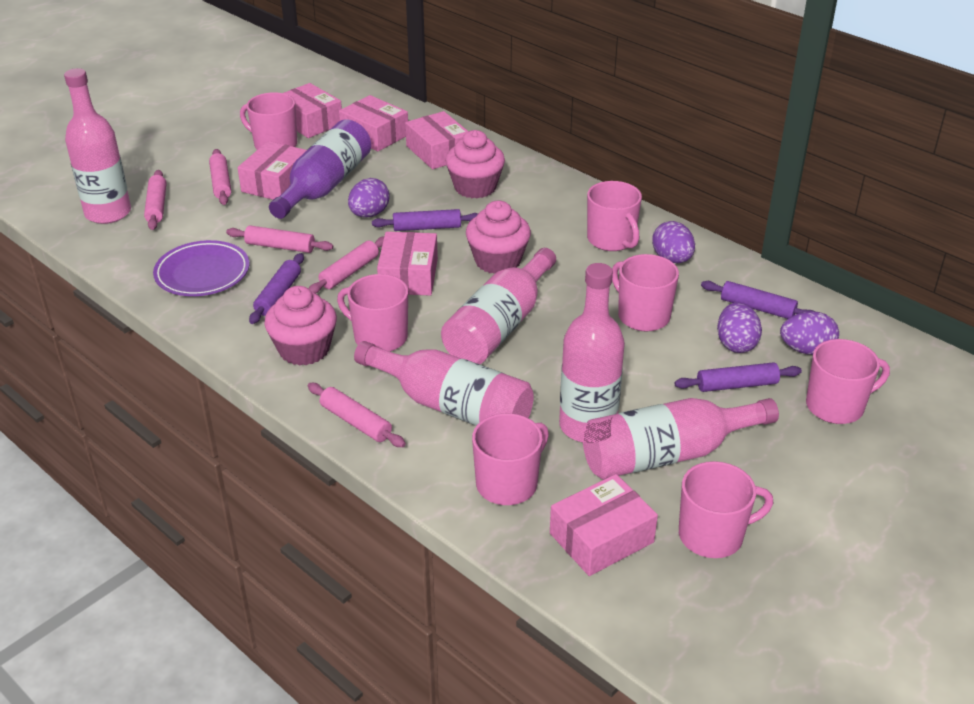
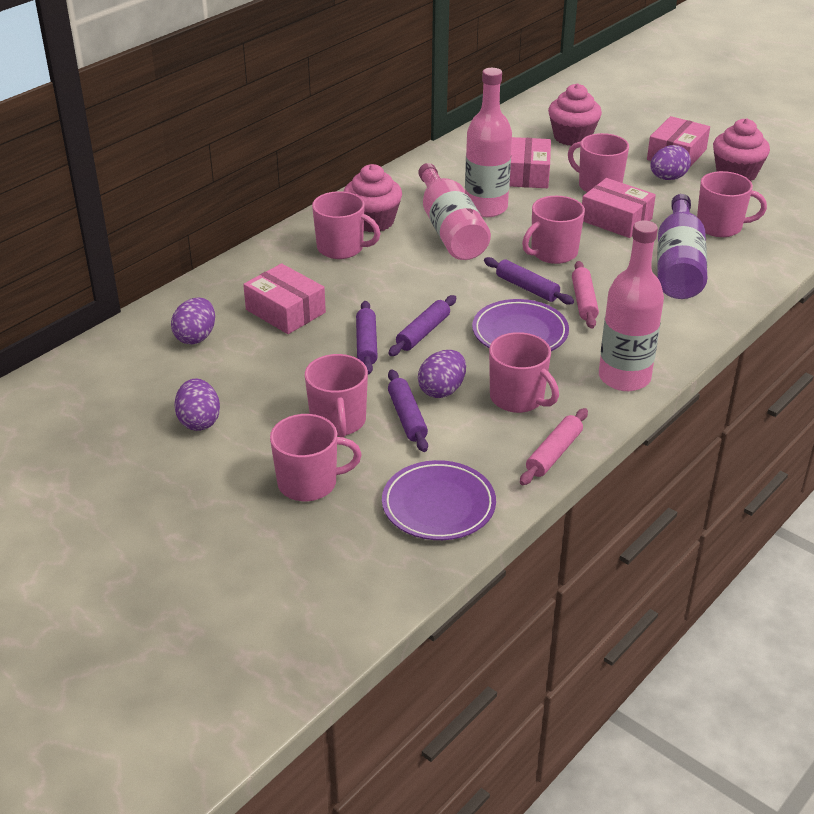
pink bottle: [64,68,131,224] [354,341,534,426] [441,248,556,364] [559,263,625,442] [582,398,779,479] = 5 -> [418,163,491,260] [465,68,512,217] [599,220,664,391] = 3
pink box: [238,141,307,200] [284,83,342,138] [339,95,408,151] [377,232,438,296] [405,111,468,169] [550,474,658,576] = 6 -> [243,263,326,334] [510,137,551,188] [582,178,656,238] [647,116,710,167] = 4
pink rolling pin: [144,170,167,230] [209,149,231,205] [226,225,333,253] [308,383,406,447] [309,236,384,294] = 5 -> [520,408,588,485] [572,261,599,329] = 2
purple plate: [153,240,250,296] = 1 -> [382,460,496,540] [472,299,569,351] = 2

